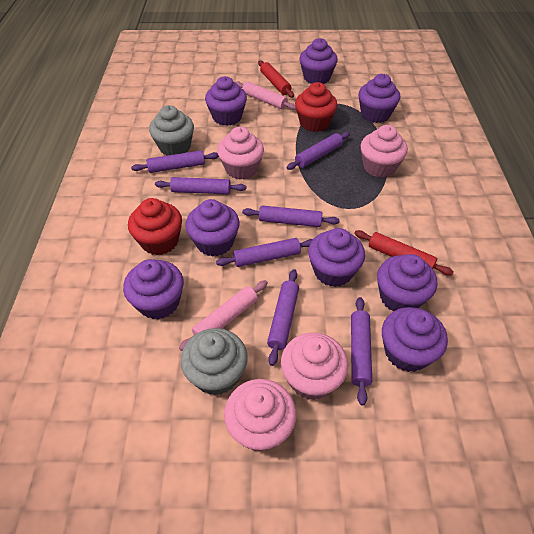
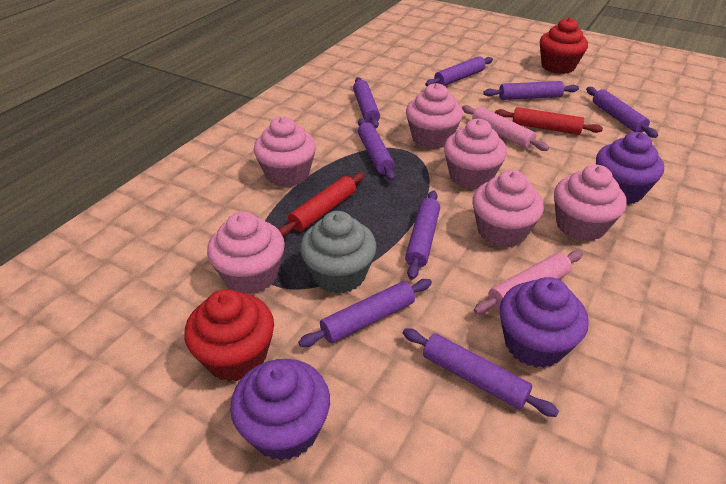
grey cupcake: [149,105,194,156] [180,328,248,395] = 2 -> [300,211,377,294] = 1
pink cupcake: [217,127,264,179] [224,379,296,452] [281,333,348,400] [361,125,408,178] = 4 -> [207,212,285,295] [254,117,316,187] [406,83,463,149] [444,119,507,189] [472,170,544,247] [554,165,627,241] = 6
purple cupcake: [123,259,184,319] [186,199,240,257] [205,76,247,126] [300,38,338,84] [308,228,365,287] [358,74,400,123] [377,254,437,311] [382,307,448,372] = 8 -> [230,359,330,461] [499,277,589,368] [596,132,664,205] = 3
purple rolling pin: [131,150,219,173] [155,177,247,194] [216,238,313,267] [242,205,340,227] [267,269,299,366] [287,132,350,170] [351,297,372,405] = 7 -> [298,279,432,347] [353,77,380,128] [358,118,395,181] [403,328,559,417] [405,190,440,280] [425,56,493,86] [483,81,579,100] [586,87,658,138] = 8

